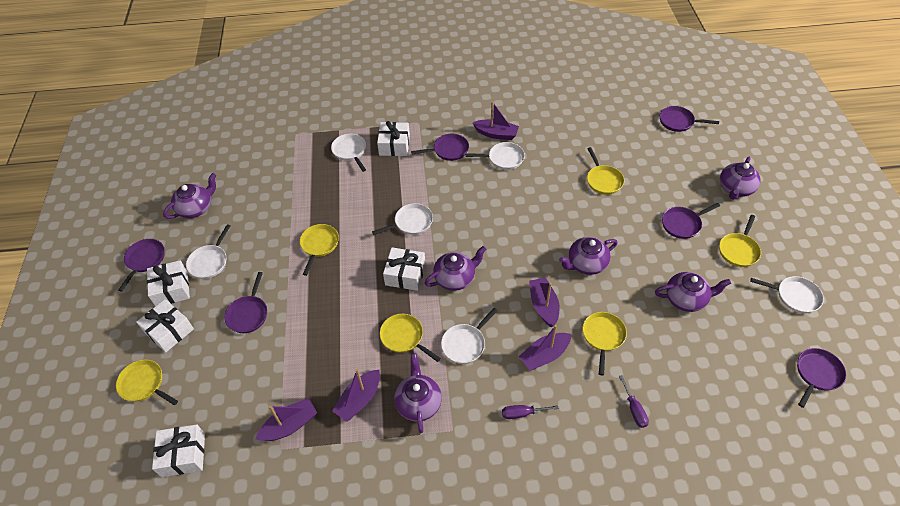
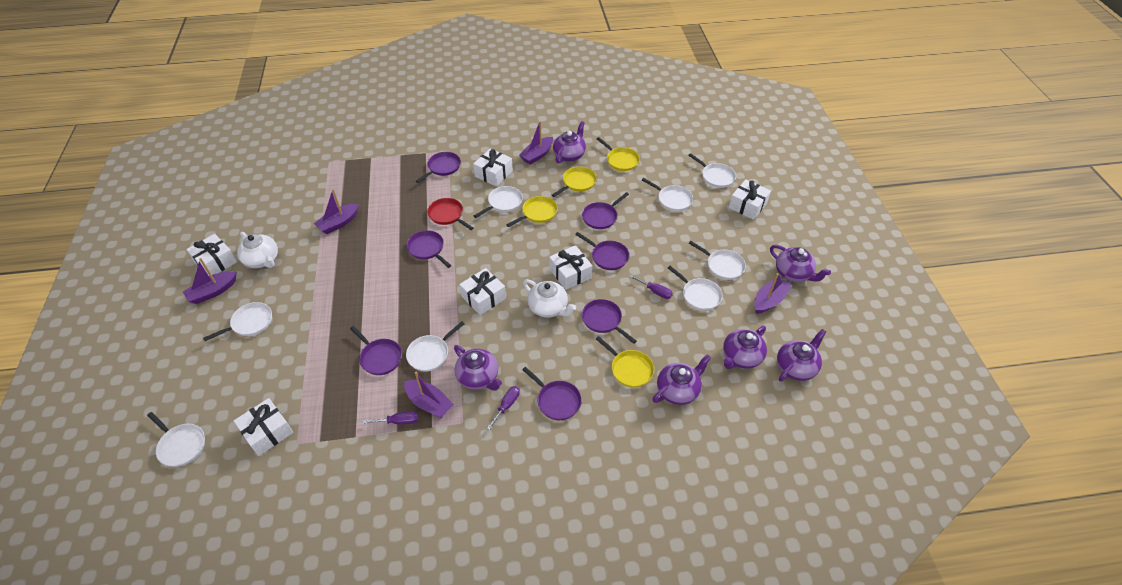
purple pan: [118,239,165,292] [224,272,267,333] [411,134,469,161] [660,106,719,132] [662,203,720,239] [797,348,846,408] = 6 -> [350,326,402,375] [406,230,451,268] [416,152,461,183] [522,367,582,420] [575,232,629,270] [582,192,629,229] [582,299,637,344] = 7
purple screwdriver: [502,405,559,419] [619,375,649,428] = 2 -> [363,411,418,425] [487,386,520,430] [630,275,673,299] = 3
red pan: none = 0 -> [427,198,474,230] = 1
white gift: [136,299,194,353] [147,260,190,307] [152,425,205,477] [377,121,410,156] [383,248,426,291] = 5 -> [186,234,237,276] [234,398,293,456] [459,268,506,315] [473,149,513,186] [549,245,592,290] [729,179,771,220] = 6
white pan: [186,224,230,279] [331,134,366,172] [372,203,433,235] [441,308,498,364] [465,142,525,170] [750,276,824,313] = 6 -> [147,412,205,467] [203,302,272,341] [406,321,465,372] [474,186,523,218] [642,178,693,211] [668,266,723,311] [688,153,736,188] [689,241,746,280] = 8
white teapot: none = 0 -> [237,232,278,268] [523,279,576,318] = 2
yellow pan: [116,359,178,405] [299,224,339,276] [380,314,441,362] [583,312,627,376] [587,147,624,195] [719,215,761,267] = 6 -> [506,196,558,227] [552,167,597,197] [596,336,654,387] [597,137,640,171] = 4

